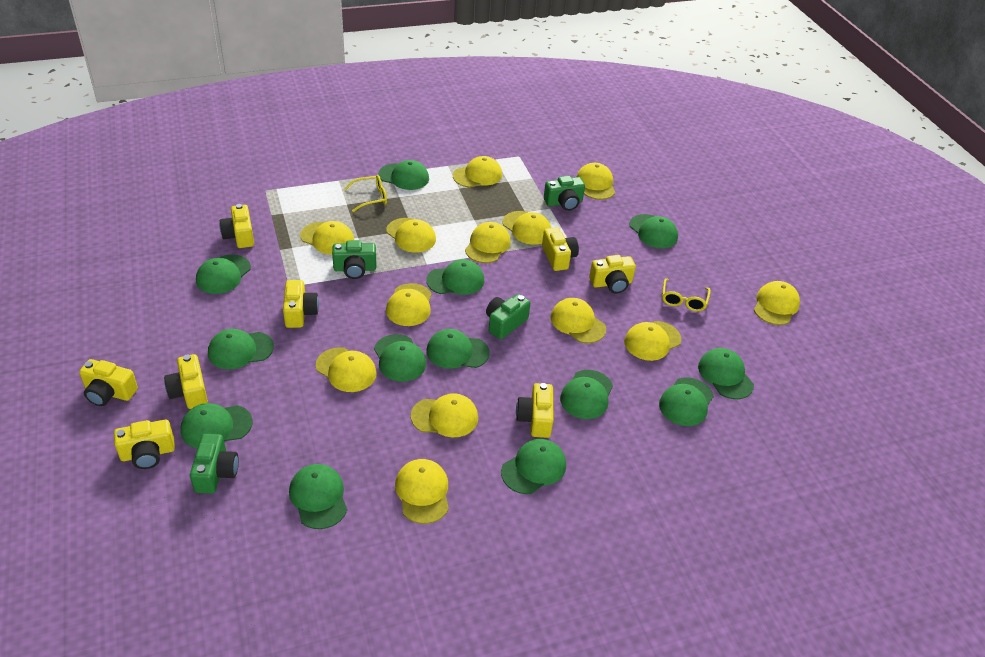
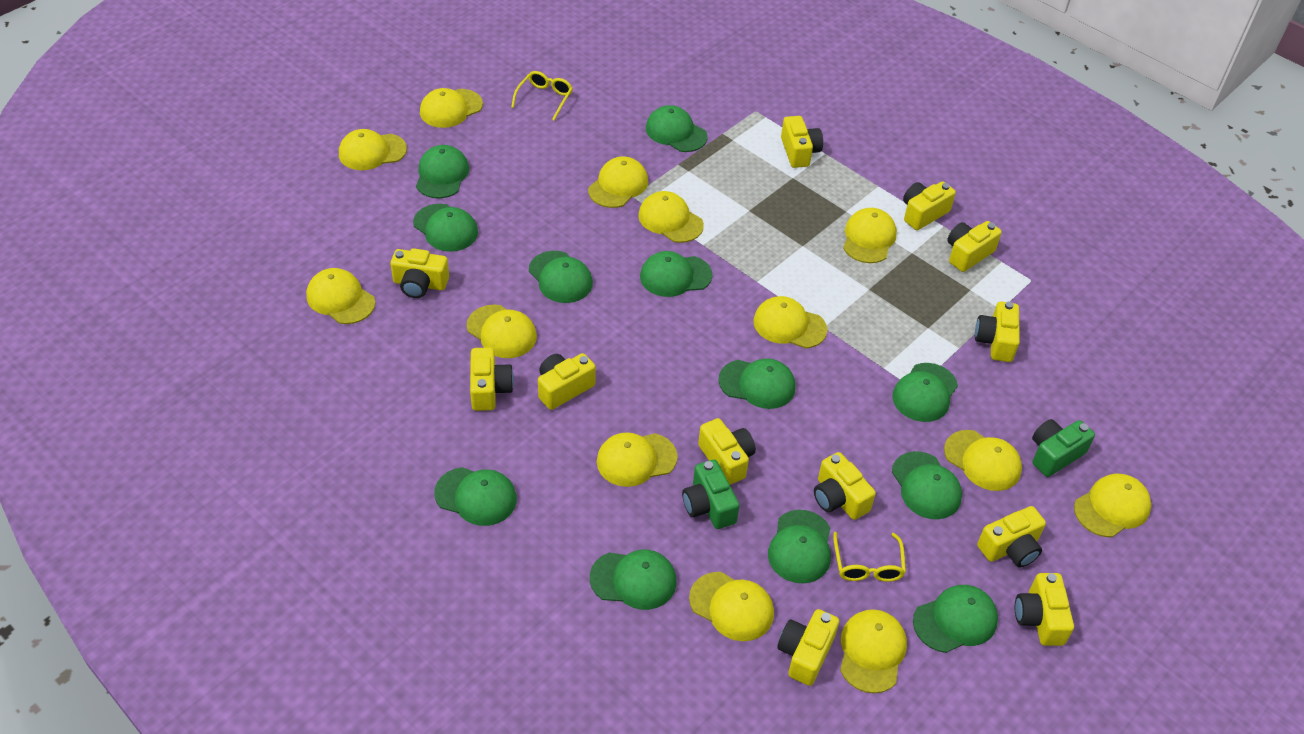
green camera: [190,434,239,494] [332,240,376,279] [486,294,530,339] [544,176,585,211] = 4 -> [682,460,740,529] [1032,419,1095,477] = 2
green cap: [180,403,253,448] [196,254,251,294] [208,329,274,369] [289,464,347,529] [374,334,426,382] [379,160,429,190] [427,259,484,295] [427,329,490,369] [501,439,566,494] [560,370,613,419] [629,214,678,248] [659,377,714,426] [698,348,754,399] = 13 -> [413,204,478,252] [416,145,469,198] [434,467,517,526] [529,251,593,303] [590,550,677,610] [640,251,712,297] [646,105,707,152] [719,358,796,409] [768,510,831,584] [892,363,958,422] [892,451,962,519] [913,585,998,653] = 12
yellow camera: [79,359,138,406] [114,420,175,469] [164,354,208,409] [220,204,254,248] [283,280,319,328] [516,383,554,438] [542,227,579,271] [589,255,636,294] = 8 -> [390,248,449,298] [470,347,514,411] [538,353,596,410] [698,418,756,485] [777,609,839,686] [781,116,823,168] [814,452,876,520] [903,181,956,230] [947,221,1002,272] [975,301,1020,362] [977,506,1046,568] [1015,573,1074,646] = 12

